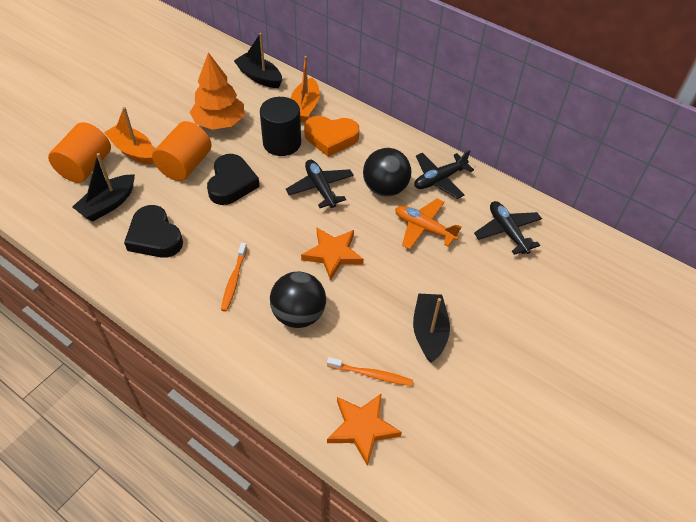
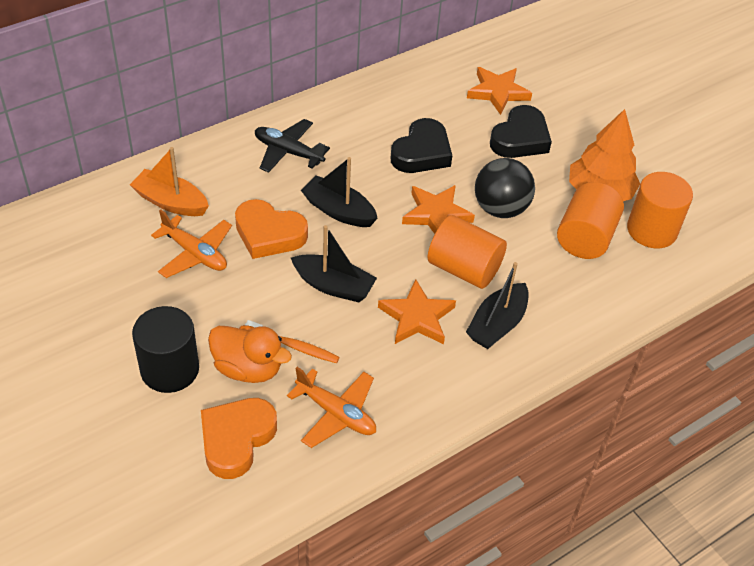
black ball: [270,272,326,328] [363,148,411,196] = 2 -> [475,158,535,218] = 1
black plane: [286,160,354,208] [414,149,474,199] [474,201,542,255] = 3 -> [255,119,330,173] = 1
orange boat: [104,107,154,165] [291,56,320,122] = 2 -> [130,147,209,216] = 1
orange cylinder: [48,122,111,183] [152,121,211,181] = 2 -> [428,215,507,289] [557,182,624,259] [627,172,693,248] = 3
orange duck: none = 0 -> [208,325,292,383] = 1
orange heart: [304,116,359,157] = 1 -> [201,398,277,479] [235,199,308,259] = 2
orange plane: [395,198,462,249] = 1 -> [151,209,232,278] [287,367,376,448] = 2
orange star: [301,228,364,281] [327,393,402,466] = 2 -> [378,279,456,344] [402,185,475,234] [467,67,532,115] = 3
orange toothbrush: [221,243,247,312] [327,357,413,386] = 2 -> [245,320,339,363] = 1

